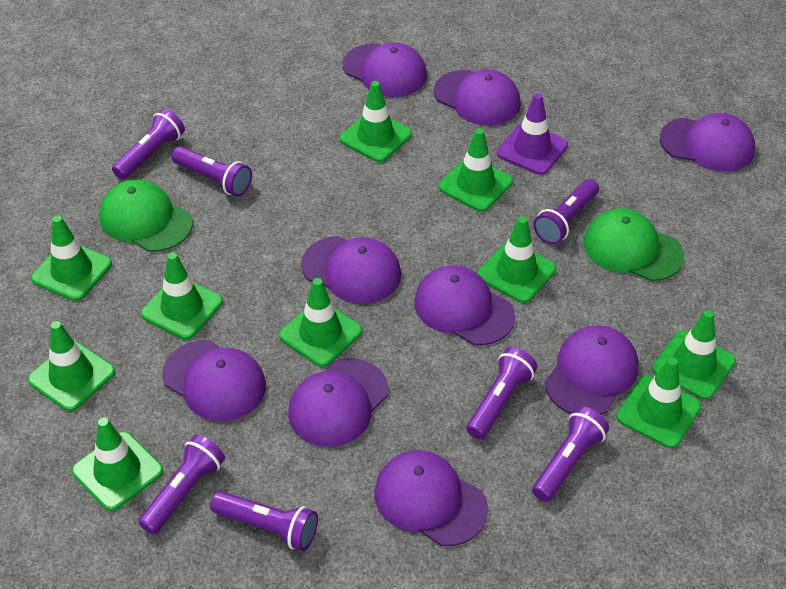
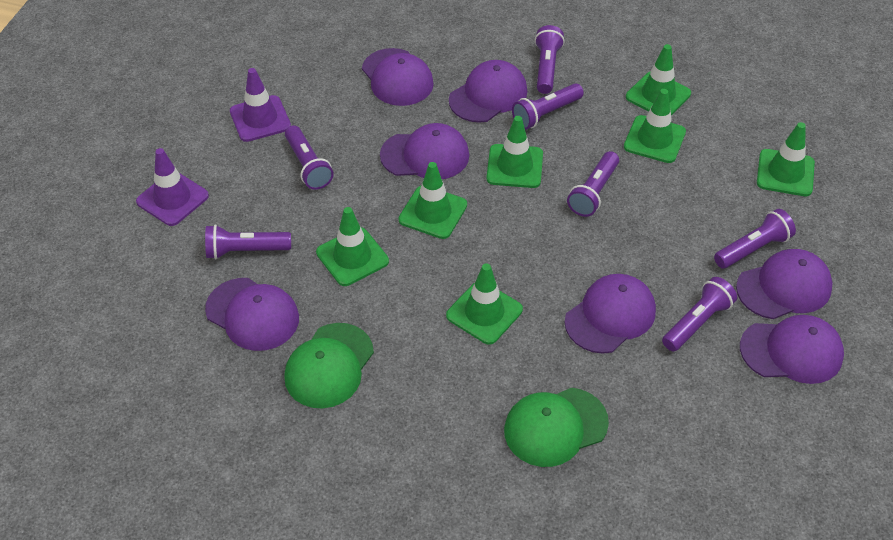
green traffic cone: [28,321,115,411] [31,215,112,301] [72,417,163,511] [141,252,223,340] [279,278,362,367] [340,81,412,162] [439,128,513,212] [478,216,556,303] [616,357,702,448] [652,310,736,400] = 10 -> [316,207,389,286] [399,162,467,239] [446,263,523,345] [486,116,543,188] [624,89,686,163] [626,44,691,116] [757,122,815,196] = 7
purple cap: [162,340,266,421] [288,358,388,447] [301,236,401,304] [343,43,427,97] [374,450,488,546] [414,265,515,345] [434,69,521,126] [545,325,639,415] [660,113,755,172] = 9 -> [205,278,299,351] [362,48,434,106] [380,123,469,179] [449,60,527,123] [565,274,656,354] [736,249,833,319] [740,315,844,384] = 7
purple traffic cone: [497,93,568,175] = 1 -> [136,148,209,226] [230,68,291,142] = 2

